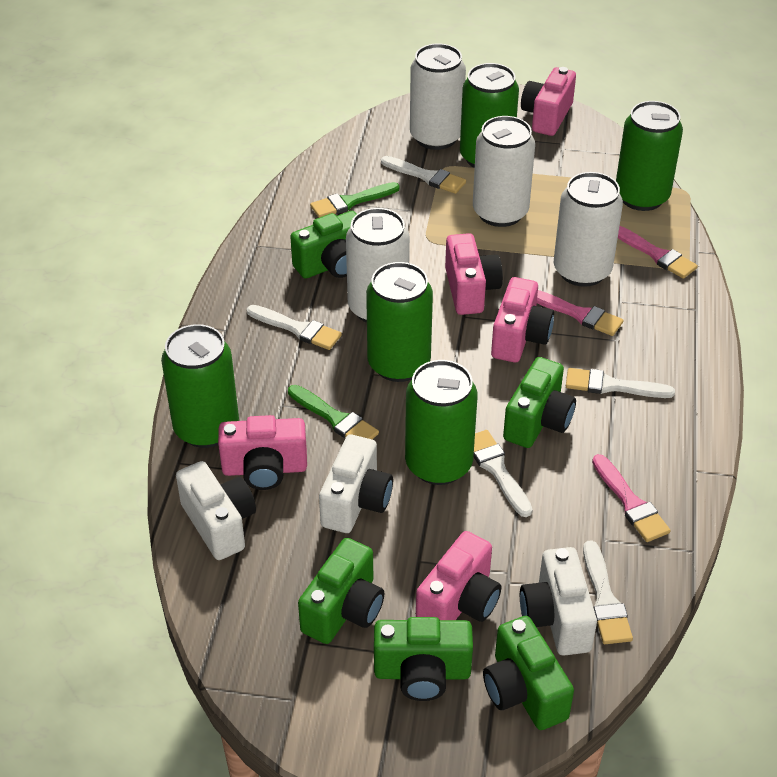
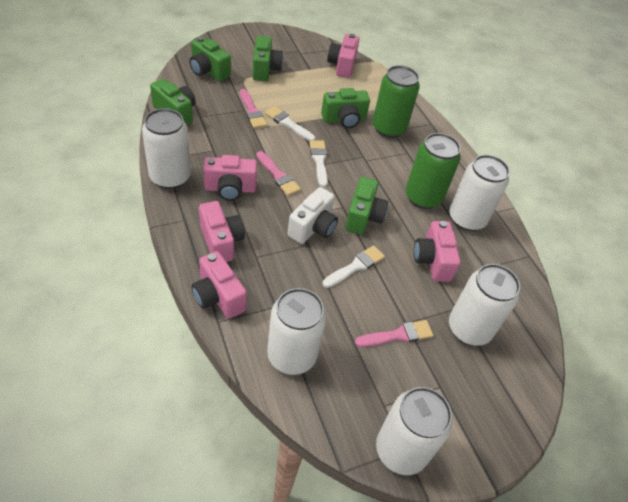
green brush: [288,385,379,439] [310,182,400,218] = 2 -> none = 0
green can: [161,324,239,448] [366,262,433,382] [405,360,477,485] [460,63,519,168] [616,101,683,211] = 5 -> [372,65,420,138] [406,133,461,209] = 2
white brush: [247,305,342,350] [381,156,466,194] [473,430,532,517] [566,368,675,398] [583,540,633,644] = 5 -> [265,106,315,141] [309,140,328,187] [323,245,385,288] = 3
white camera: [176,461,256,560] [319,434,393,533] [520,547,597,656] = 3 -> [288,187,338,244] = 1
white can: [346,208,410,323] [410,43,466,150] [473,116,535,227] [554,172,623,287] = 4 -> [142,108,191,189] [267,288,326,375] [376,387,452,475] [449,155,510,231] [449,264,520,346] = 5

